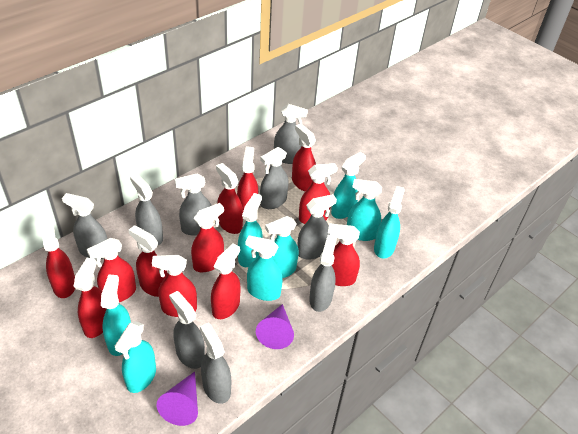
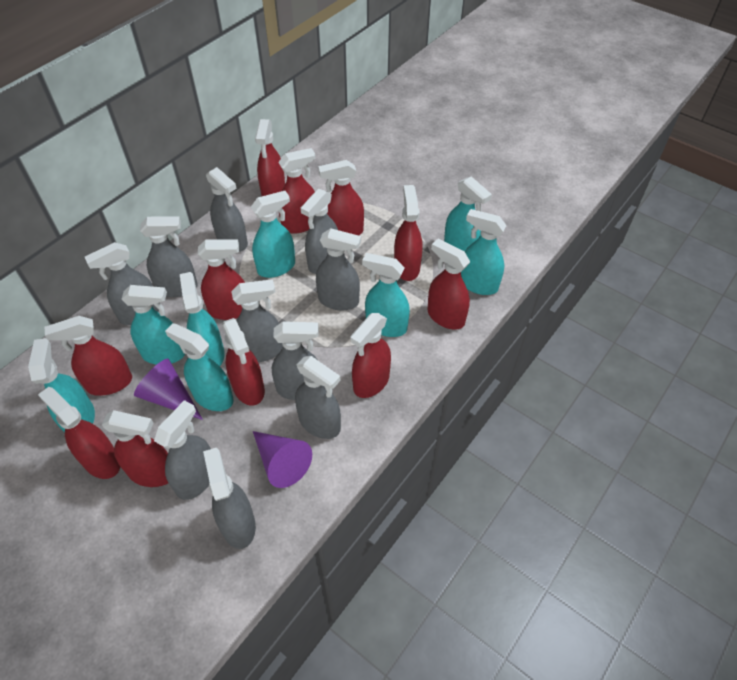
grey spray bottle: [62,193,108,259] [130,174,163,246] [169,291,205,369] [175,173,212,236] [200,323,231,404] [260,147,289,209] [274,104,308,164] [297,194,337,260] [309,235,337,312] = 9 -> [85,242,159,325] [140,216,198,297] [154,400,211,500] [203,448,256,549] [206,167,248,252] [231,279,283,362] [272,321,319,400] [295,356,341,439] [301,189,338,274] [316,228,361,311] = 10
red spray bottle: [42,220,75,298] [73,258,107,338] [87,238,136,302] [128,225,168,297] [152,255,197,317] [191,203,224,272] [211,243,241,319] [216,163,243,234] [237,146,258,211] [292,124,316,191] [299,163,338,224] [328,223,360,286] = 12 -> [38,387,120,479] [45,316,132,396] [102,410,168,487] [198,239,245,320] [222,318,265,406] [255,119,285,196] [278,148,315,234] [318,160,364,236] [350,313,391,398] [394,185,423,281] [428,239,470,330] = 11

